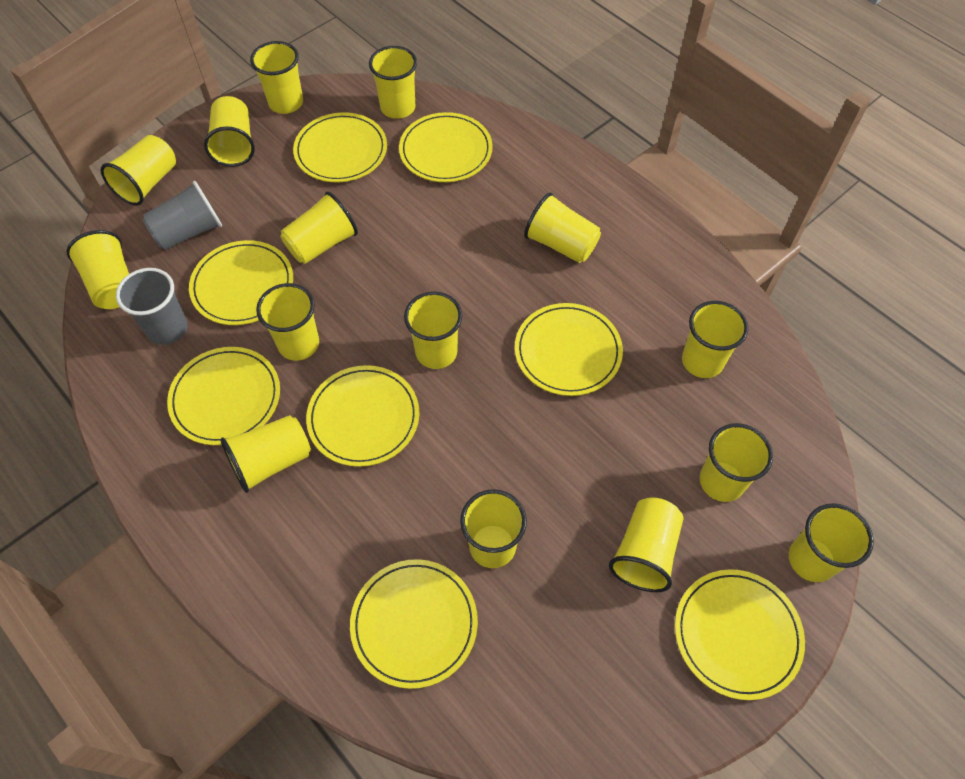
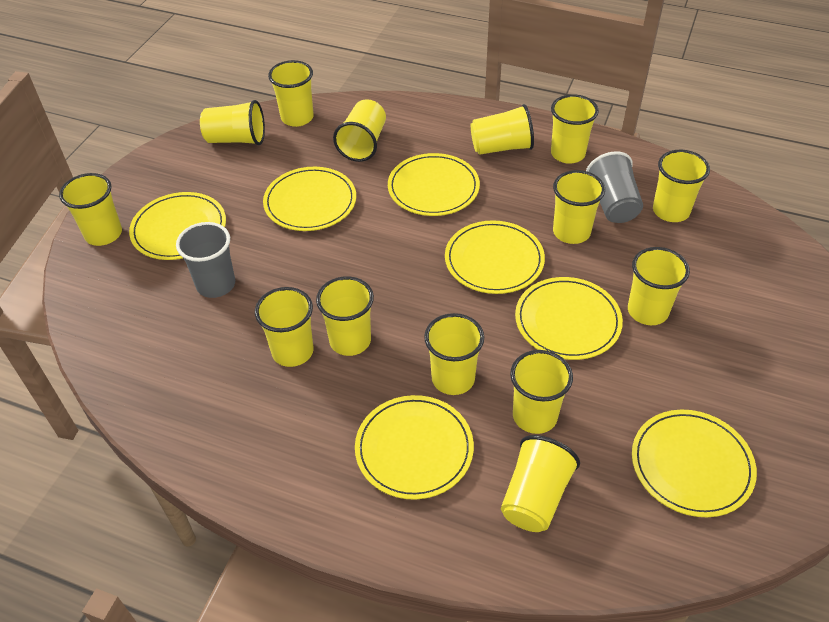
yellow cup: [66,230,129,309] [101,135,176,206] [204,96,255,167] [220,415,311,493] [250,41,303,114] [256,283,319,361] [280,191,358,264] [369,46,417,119] [404,292,462,369] [460,489,527,568] [524,192,601,263] [609,498,683,592] [682,301,748,378] [700,423,773,502] [789,503,874,582] = 15 -> [59,173,122,246] [200,100,265,145] [255,287,314,367] [268,60,314,127] [316,276,374,356] [333,99,386,162] [424,313,484,395] [471,104,534,155] [501,435,580,532] [510,350,573,434] [551,94,599,164] [553,170,605,244] [628,247,690,325] [653,150,710,222] = 14
yellow plate: [167,347,280,445] [189,240,293,325] [293,112,387,182] [306,365,419,467] [350,559,478,689] [399,112,493,182] [515,303,623,396] [675,569,805,700] = 8 -> [129,192,226,260] [263,167,356,231] [355,395,474,500] [388,153,480,216] [445,220,545,294] [515,277,623,360] [632,410,757,517] = 7

